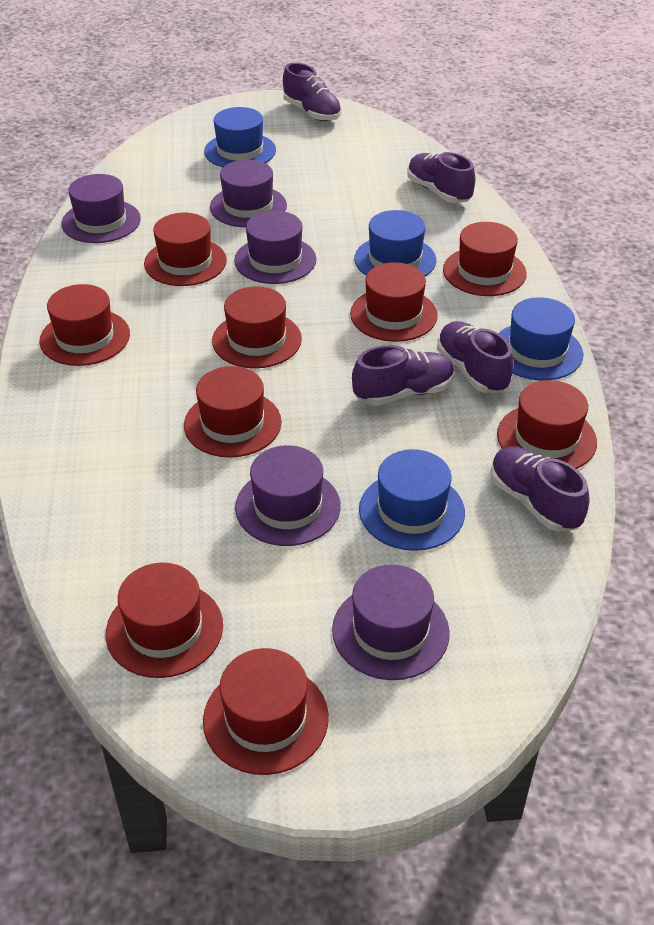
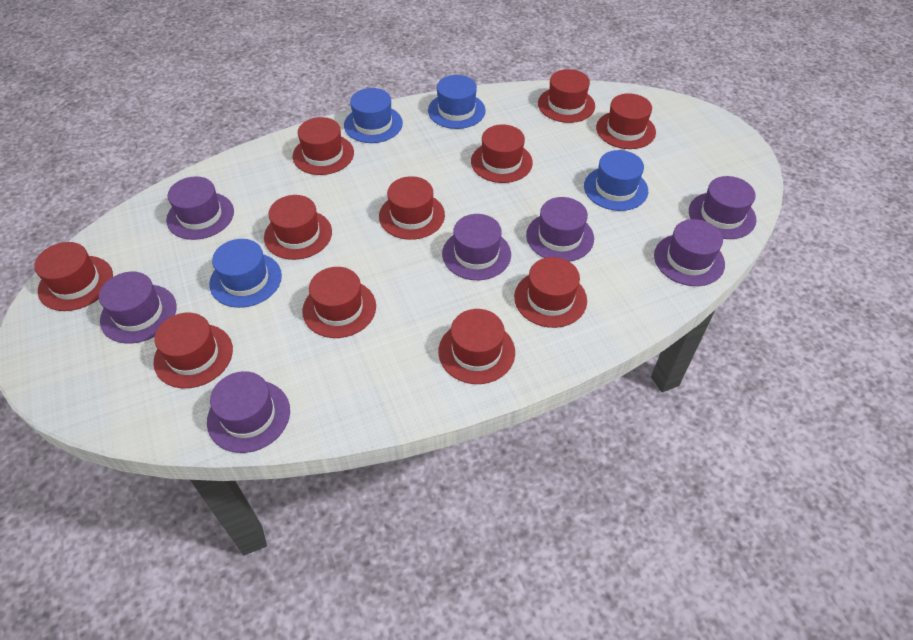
purple hat: [61,174,141,243] [210,160,287,227] [234,211,316,284] [235,445,341,546] [332,564,450,680] = 5 -> [99,272,177,344] [166,176,234,240] [207,371,290,453] [442,214,511,280] [526,197,594,262] [654,219,725,286] [689,176,756,239] = 7
purple shoe: [283,63,342,121] [352,345,455,406] [407,152,476,203] [437,321,513,393] [490,446,590,532] = 5 -> none = 0
red hat: [39,284,130,366] [106,562,223,678] [144,213,227,286] [184,366,282,457] [203,648,329,775] [212,286,302,368] [350,262,438,342] [443,222,527,296] [497,380,597,469] = 9 -> [34,242,113,311] [154,313,233,388] [264,195,332,260] [292,117,354,175] [302,267,376,338] [379,176,445,240] [438,309,515,384] [471,124,533,183] [514,257,587,328] [538,69,595,123] [596,93,656,149] = 11

